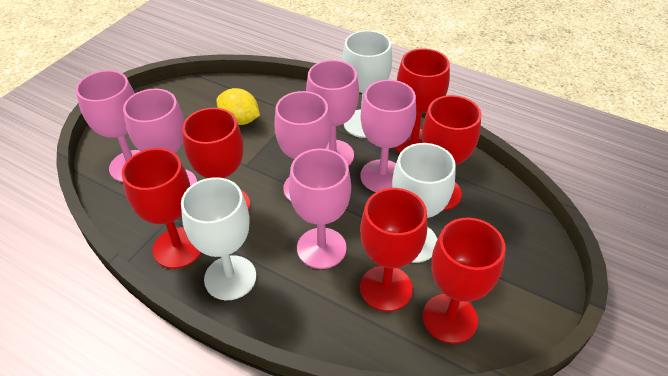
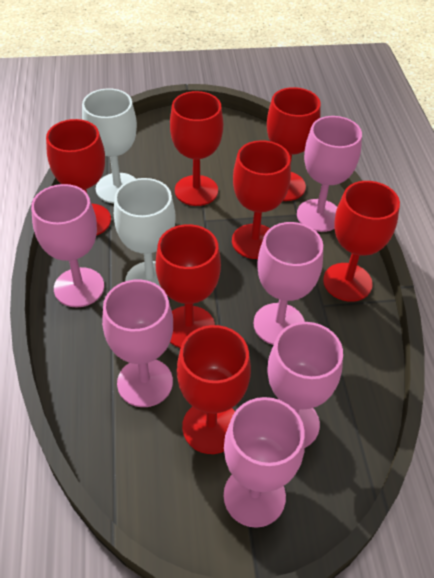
red goblet: [122,148,201,269] [182,108,250,211] [360,188,427,312] [394,48,450,153] [422,95,481,210] [423,218,506,344] = 6 -> [46,119,111,236] [156,224,221,348] [170,91,223,206] [177,325,251,454] [232,140,291,259] [267,87,321,201] [323,181,400,302] = 7
white goblet: [181,177,256,300] [342,30,392,138] [392,143,456,263] = 3 -> [82,88,137,204] [114,178,176,287] = 2
yellow lemon: [217,88,260,125] = 1 -> none = 0

